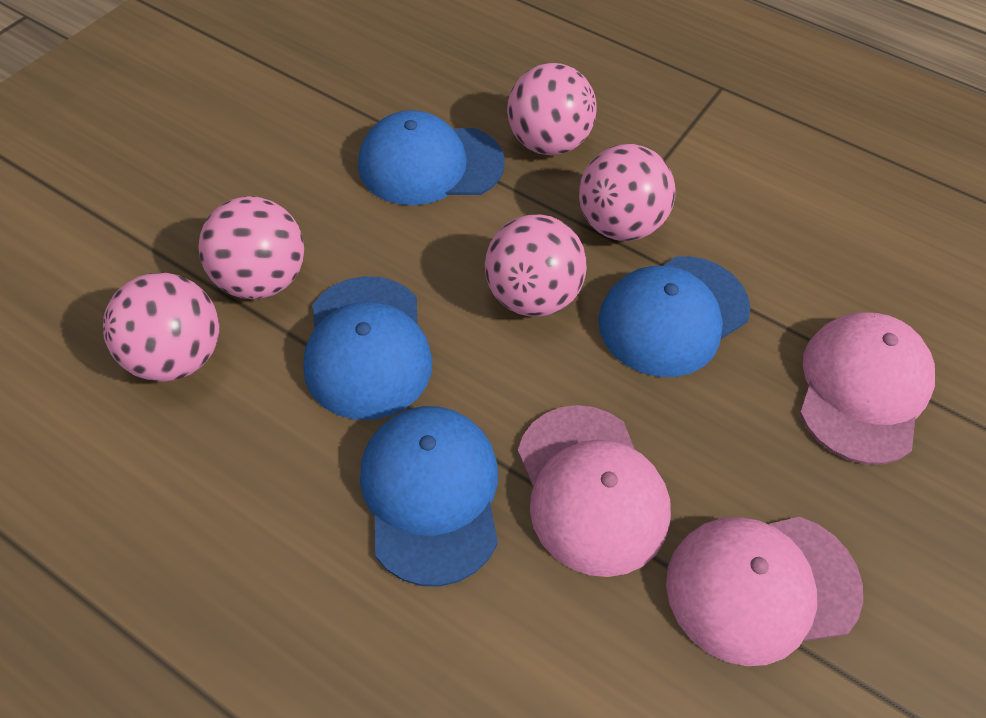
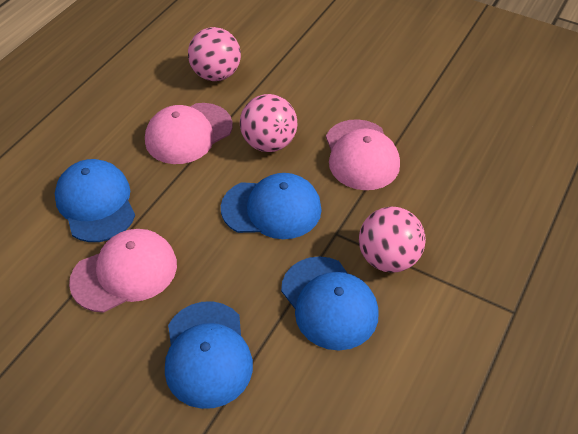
pink ball: [103,273,219,382] [198,196,304,299] [485,214,587,317] [507,63,597,156] [579,144,676,241] = 5 -> [188,27,241,81] [240,94,297,152] [359,206,426,273] = 3

